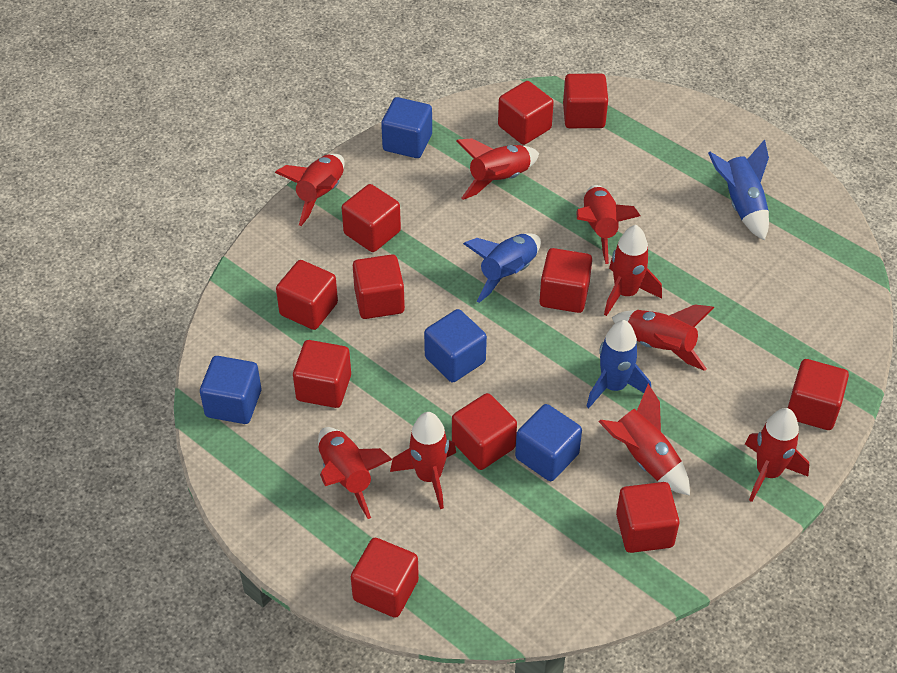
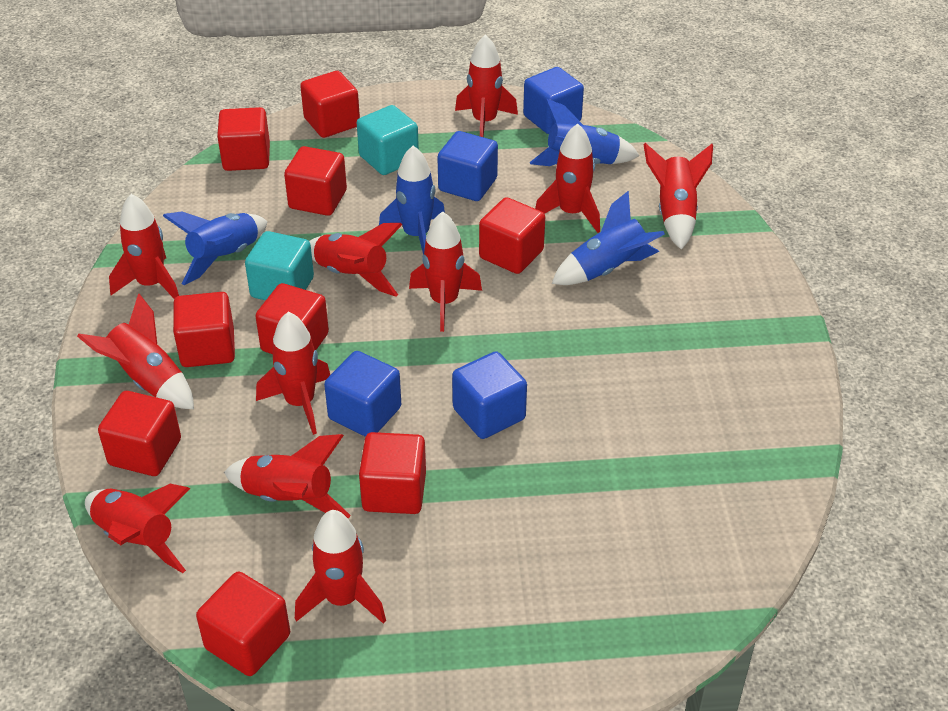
blue rocket: [463,233,541,303] [586,320,651,408] [708,140,769,241] = 3 -> [163,211,267,285] [379,146,445,255] [530,99,640,166] [552,191,665,285] = 4
red cube: [276,260,338,330] [293,340,351,408] [342,184,401,252] [351,538,419,618] [353,254,405,319] [452,393,517,470] [498,81,554,145] [540,248,592,313] [563,74,608,128] [616,482,680,553] [788,359,849,430] = 11 -> [98,391,181,476] [173,292,235,367] [196,572,290,676] [217,107,270,171] [255,283,329,354] [284,146,347,216] [300,71,360,138] [359,432,426,514] [479,197,545,274] = 9
red rocket: [275,154,345,226] [318,427,393,519] [390,412,456,509] [456,139,539,200] [576,185,641,264] [598,384,690,496] [604,225,662,316] [611,305,714,371] [745,408,809,502] = 9 -> [77,293,194,409] [85,484,190,573] [109,194,179,299] [224,434,351,518] [256,312,330,435] [295,510,386,624] [309,223,403,296] [409,211,482,332] [455,34,518,137] [535,123,600,233] [643,143,713,250] = 11
turquoise cube: none = 0 -> [245,231,314,301] [357,105,419,175] = 2

